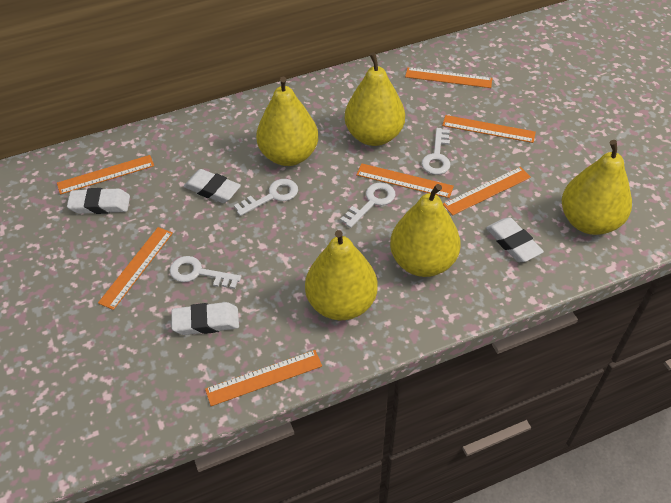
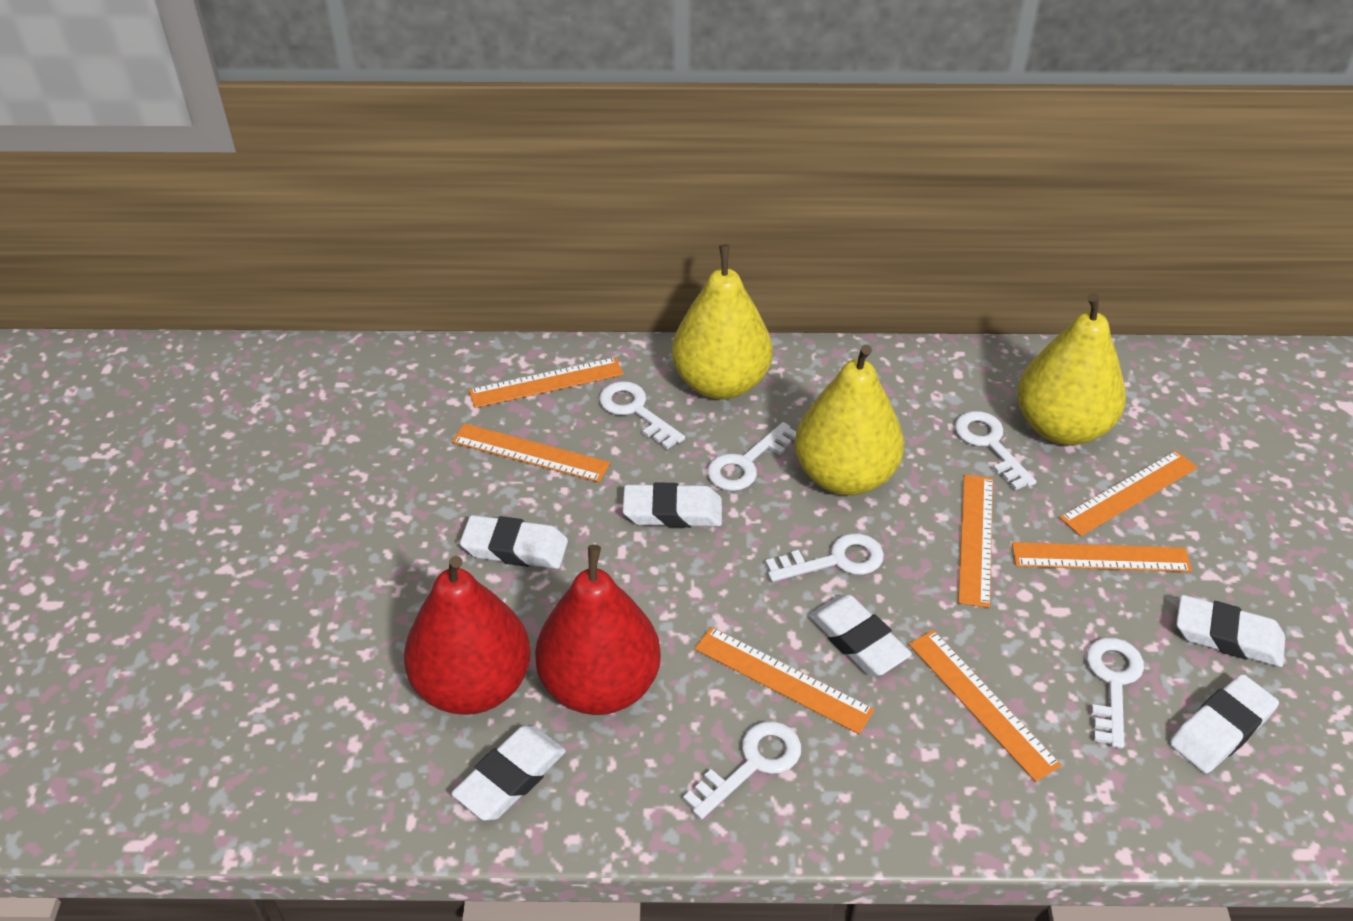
red pear: none = 0 -> [404,556,531,715] [535,545,661,715] = 2
white eraser: [67,188,130,214] [172,302,239,335] [184,169,241,203] [486,217,544,262] = 4 -> [451,726,566,821] [460,515,568,569] [623,483,722,528] [809,594,912,676] [1170,674,1279,773] [1176,595,1285,667] = 6
white key: [170,256,241,289] [234,179,298,216] [340,182,395,228] [422,128,450,175] = 4 -> [599,381,685,449] [683,721,801,819] [707,422,796,491] [765,533,884,582] [955,411,1036,490] [1086,637,1144,749] = 6
yellow pear: [256,77,318,166] [305,230,378,320] [345,52,405,146] [390,184,461,277] [562,140,632,235] = 5 -> [672,245,773,400] [795,345,904,496] [1017,293,1126,445] = 3

